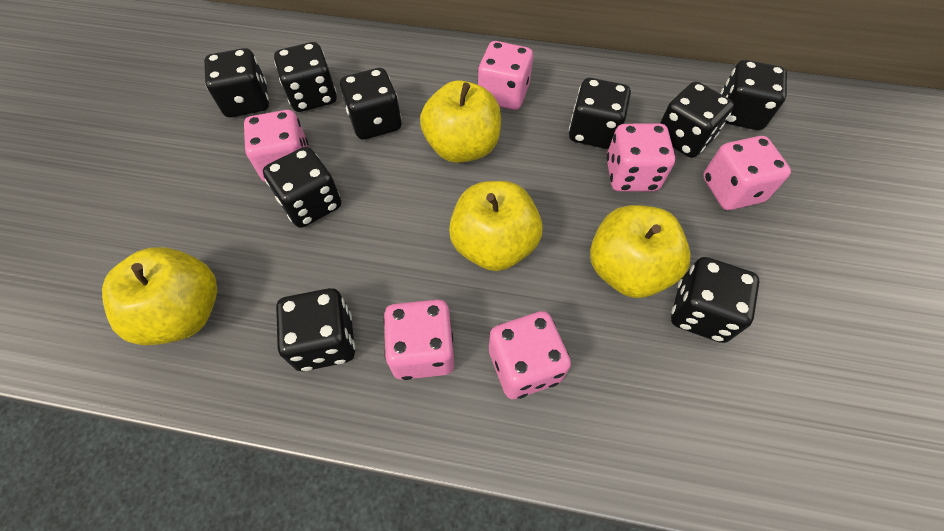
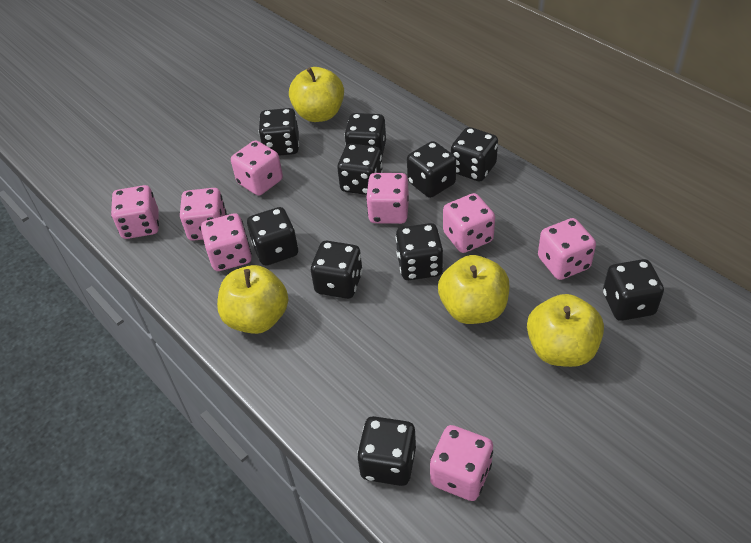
black dice: [204,48,269,117] [263,147,341,228] [274,42,337,112] [276,288,355,371] [340,68,401,140] [569,78,631,149] [660,81,734,158] [671,257,760,343] [720,60,787,130] = 9 -> [247,207,298,266] [259,108,299,156] [311,241,363,299] [337,144,383,195] [344,113,386,156] [357,416,416,486] [396,223,443,280] [407,141,456,198] [451,127,498,181] [603,259,664,321] = 10
pink dice: [244,110,308,182] [383,299,454,380] [478,41,533,110] [489,311,571,399] [606,123,675,192] [703,136,791,210] = 6 -> [111,185,159,239] [180,188,227,241] [201,213,252,271] [231,140,283,196] [366,173,409,224] [430,425,493,501] [443,193,495,253] [538,218,596,280] = 8

